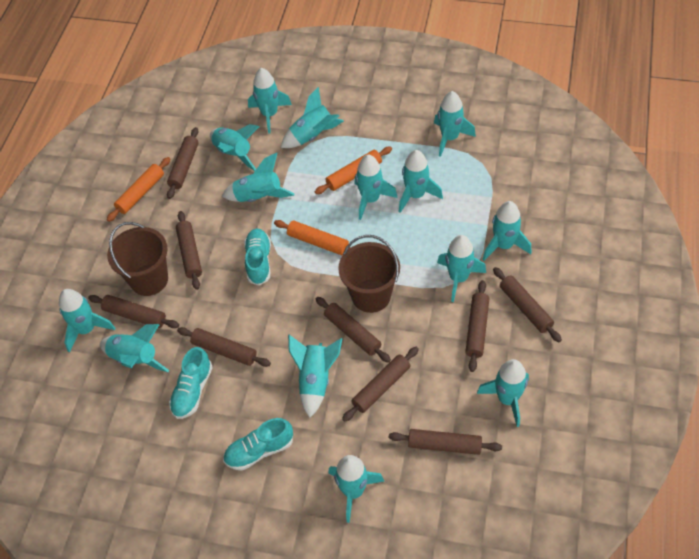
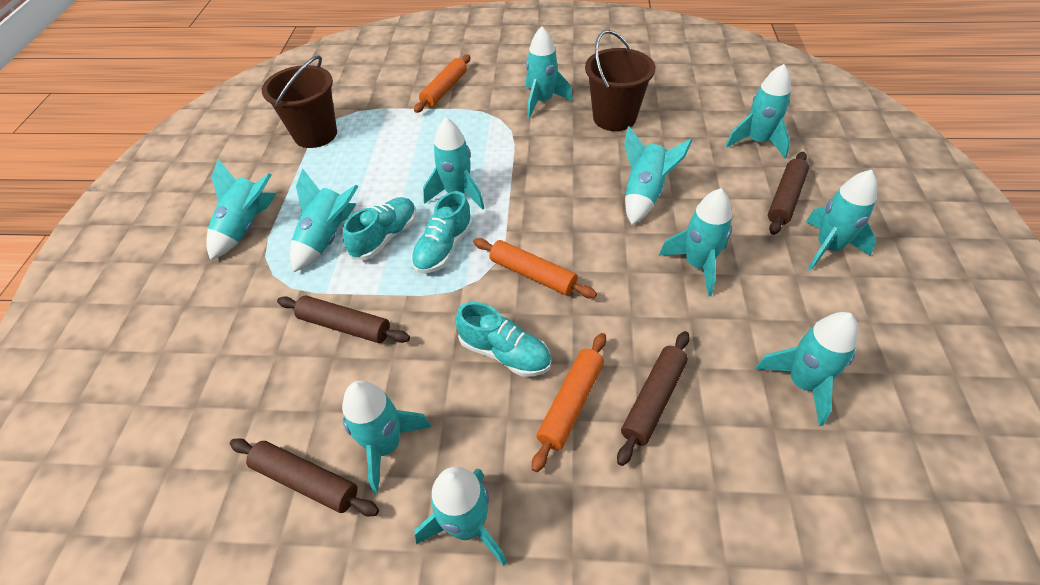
brown rolling pin: [88,295,179,328] [167,127,199,199] [176,211,202,290] [177,327,271,367] [316,297,391,363] [342,347,419,422] [389,429,502,455] [465,280,489,372] [493,267,562,342] = 9 -> [230,438,379,516] [277,296,410,343] [617,331,690,466] [768,152,809,235] = 4
turquoise rocket: [59,289,115,352] [100,324,169,372] [210,124,259,171] [222,153,295,202] [248,68,292,134] [281,87,344,148] [288,335,342,417] [328,455,385,523] [355,154,398,220] [399,150,443,213] [434,91,476,157] [437,235,486,302] [477,359,529,427] [482,201,532,261] = 14 -> [206,159,277,260] [290,168,359,272] [342,381,432,494] [414,467,507,566] [423,118,484,210] [526,27,573,118] [624,126,693,225] [659,188,732,296] [725,64,791,158] [755,312,858,426] [806,170,878,271] = 11

